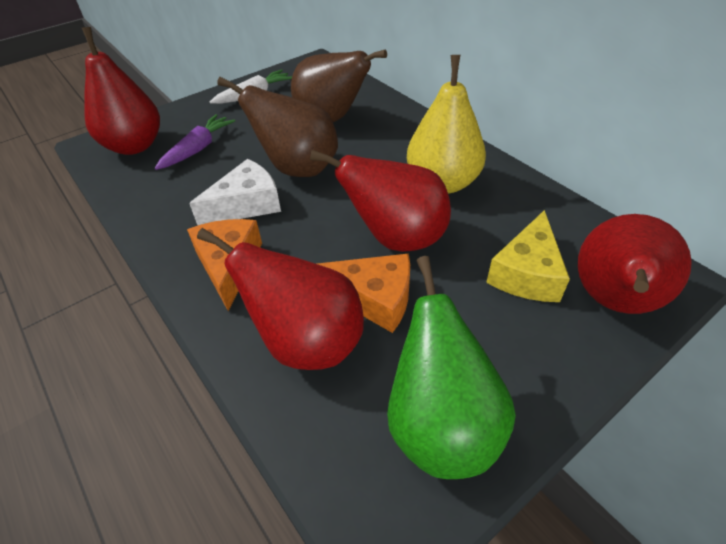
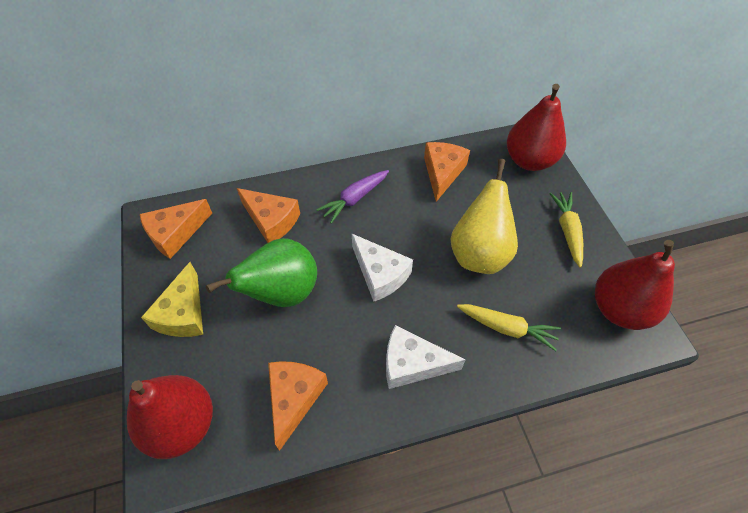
brown pear: [217,77,338,177] [291,49,387,122] = 2 -> none = 0
orange cheese: [187,219,262,311] [317,253,410,333] = 2 -> [140,199,212,259] [237,188,300,243] [268,361,328,451] [424,142,470,202] = 4
red pear: [82,27,160,155] [197,228,364,370] [310,150,451,252] [578,214,692,314] = 4 -> [127,375,213,459] [507,84,566,171] [595,240,675,330] = 3
white carrot: [210,70,292,104] = 1 -> none = 0
white cheese: [189,159,281,225] = 1 -> [352,234,413,302] [386,325,465,389] = 2
yellow carrot: none = 0 -> [457,304,561,351] [549,192,583,268] = 2

